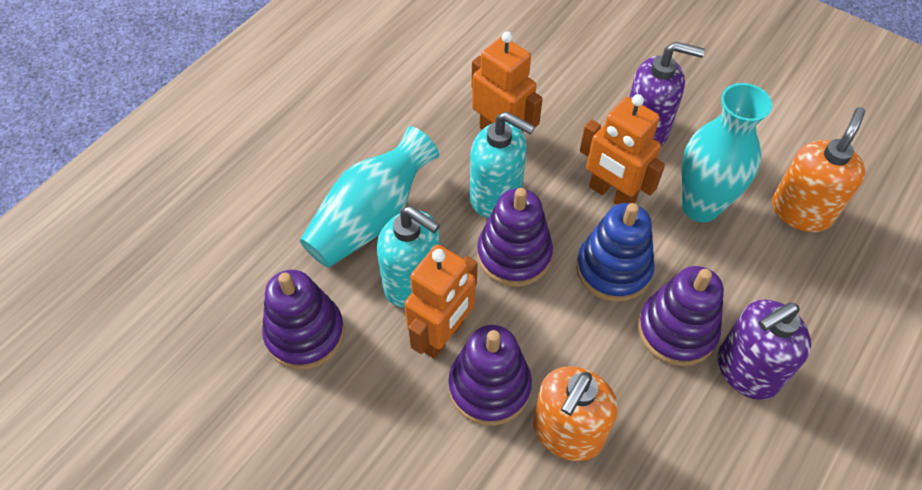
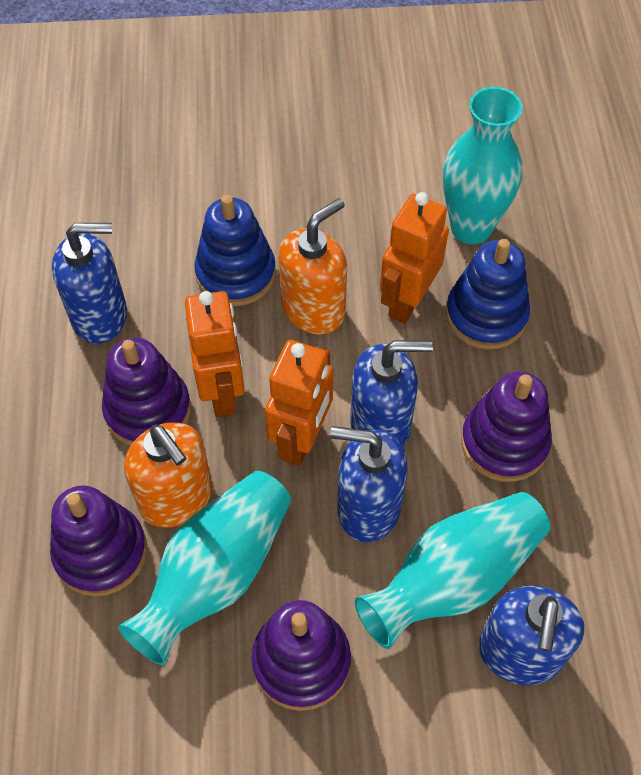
blue soap dispenser: none = 0 -> [52,223,127,344] [330,426,408,542] [350,340,433,447] [479,586,584,685] = 4
blue stacking toy: [576,203,655,302] = 1 -> [194,195,276,306] [446,239,530,349] = 2
purple soap dispenser: [629,42,705,146] [718,300,811,400] = 2 -> none = 0
turquoise soap dispenser: [377,206,440,308] [470,111,535,218] = 2 -> none = 0
turquoise vase: [300,126,439,268] [681,83,772,222] = 2 -> [118,471,291,665] [355,492,550,649] [443,87,523,244] = 3

